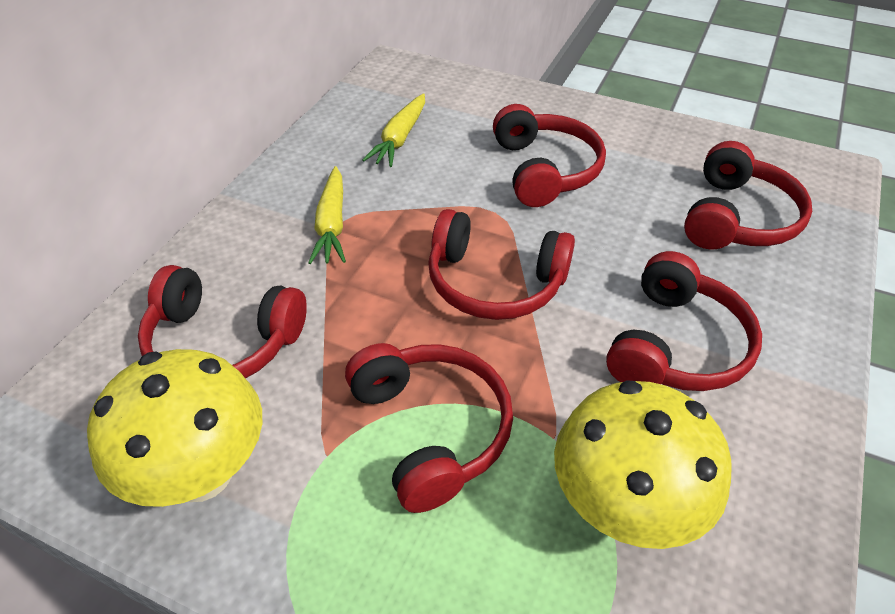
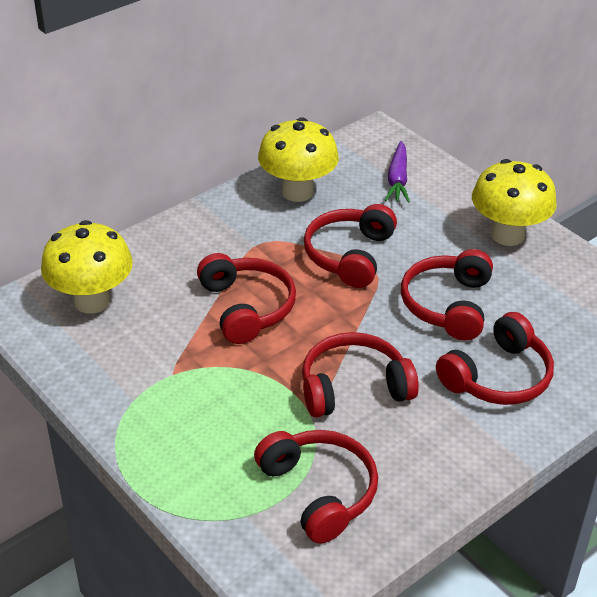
purple carrot: none = 0 -> [385,141,410,203] = 1
yellow carrot: [308,166,346,264] [362,93,425,167] = 2 -> none = 0
yellow mushroom: [87,349,262,507] [554,380,732,549] = 2 -> [41,220,133,314] [258,117,339,202] [472,159,557,246] = 3

